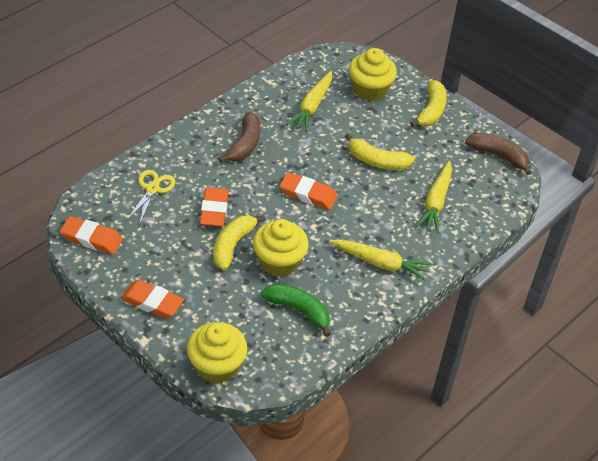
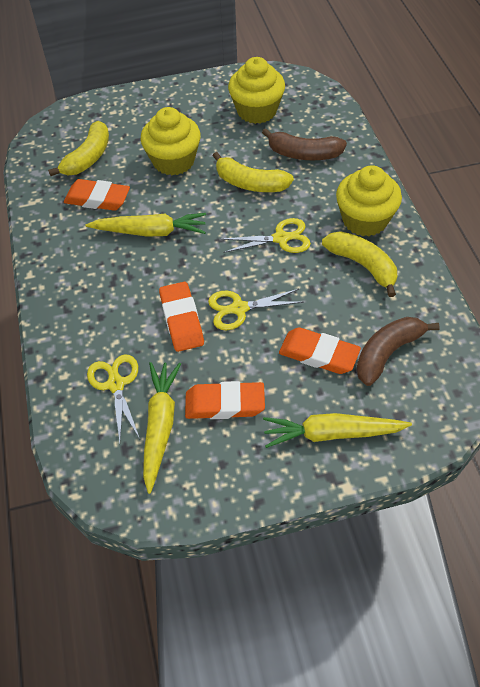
green banana: [261,283,331,337] = 1 -> none = 0
yellow scissors: [126,170,175,226] = 1 -> [87,354,140,442] [208,289,304,330] [222,218,311,253] = 3

